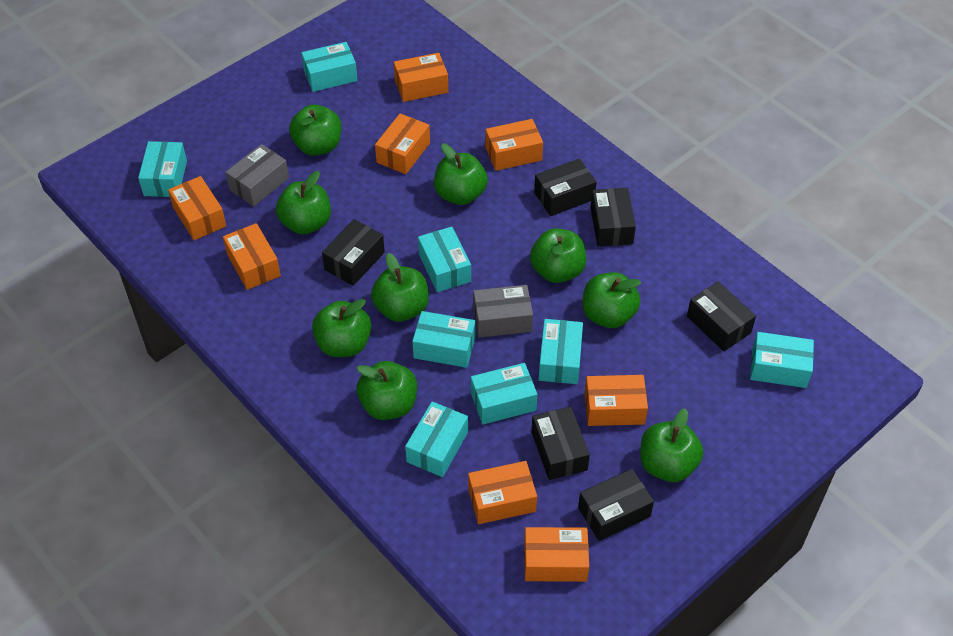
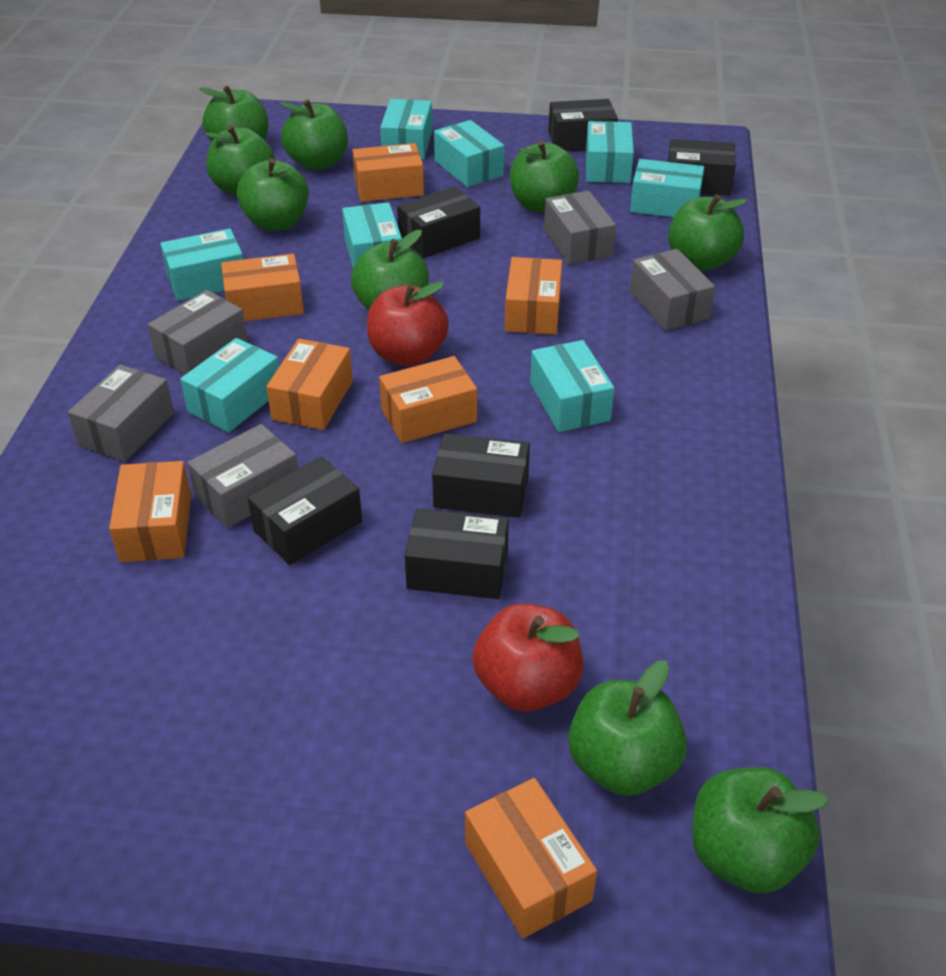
grey box: [225,144,289,207] [473,285,533,338] = 2 -> [68,364,174,462] [148,290,248,375] [187,424,298,528] [544,191,616,265] [630,249,715,331] = 5
orange box: [168,176,226,240] [223,223,281,290] [375,113,430,174] [394,53,448,102] [468,461,537,524] [485,119,543,171] [524,527,589,582] [585,375,648,426] = 8 -> [109,461,191,562] [221,254,304,322] [266,339,353,430] [352,143,424,202] [379,356,477,443] [465,778,597,938] [505,257,562,335] = 7
red apple: none = 0 -> [367,281,449,366] [472,603,583,712] = 2

